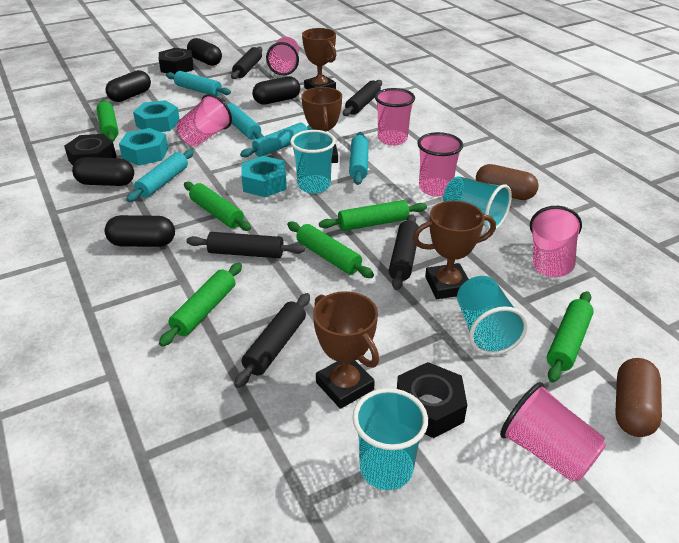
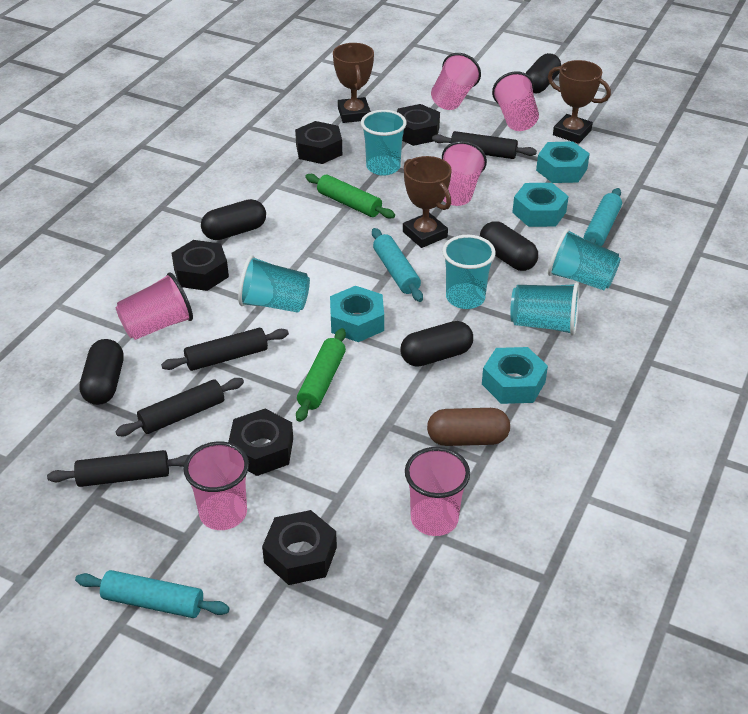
black nut: [64,134,117,165] [159,48,194,74] [397,362,467,438] = 3 -> [172,240,229,291] [228,409,293,476] [262,510,337,585] [295,121,342,164] [397,104,440,146] = 5
black rolling pin: [186,232,305,258] [231,47,263,79] [234,293,310,388] [343,80,382,116] [389,214,419,290] = 5 -> [47,450,189,487] [115,378,244,436] [161,328,289,371] [432,131,537,159] = 4
brown capsule: [476,164,539,200] [615,358,662,437] = 2 -> [427,408,510,446] = 1
brown trophy: [301,87,342,163] [302,28,336,90] [313,291,379,409] [413,201,496,299] = 4 -> [333,43,374,123] [403,156,452,248] [548,60,611,144] = 3
green rolling pin: [97,100,119,142] [159,263,242,347] [184,182,251,231] [287,221,374,278] [319,200,427,231] [547,291,594,383] = 6 -> [296,328,346,422] [305,174,395,219] = 2
turquoise cup: [290,130,336,194] [353,388,428,490] [443,176,512,230] [457,276,528,355] = 4 -> [238,255,310,313] [361,110,407,176] [442,235,496,309] [510,282,579,336] [548,228,621,290] = 5
turquoise nut: [119,128,168,166] [133,100,180,132] [241,156,287,197] = 3 -> [330,286,384,342] [482,347,548,404] [512,183,569,227] [536,141,590,183] = 4
turquoise rolling pin: [126,150,194,202] [166,71,231,96] [226,103,264,140] [240,123,314,157] [349,132,369,185] = 5 -> [75,570,229,618] [372,228,423,302] [584,188,622,246] = 3

